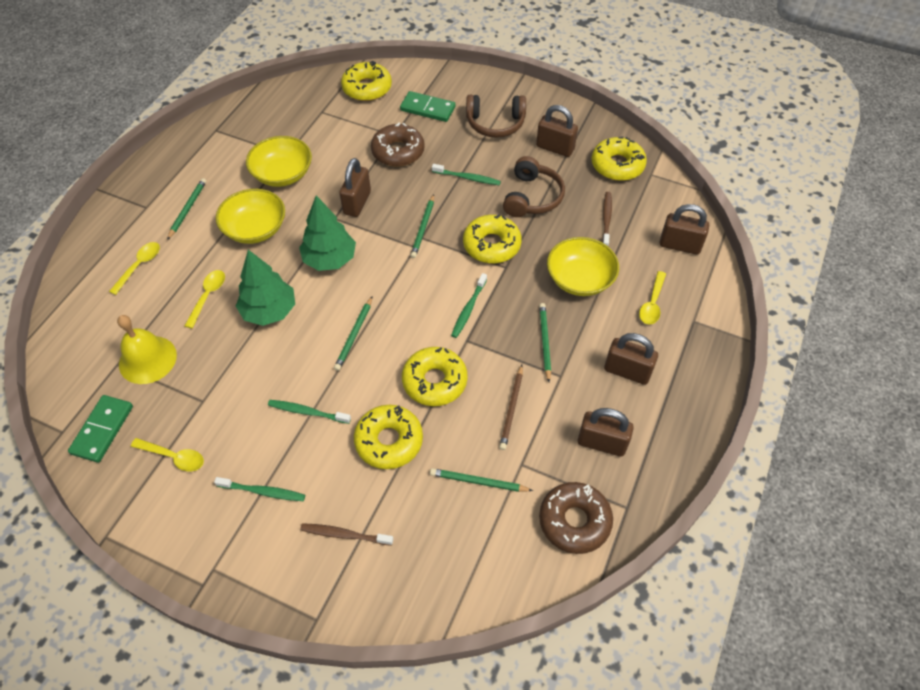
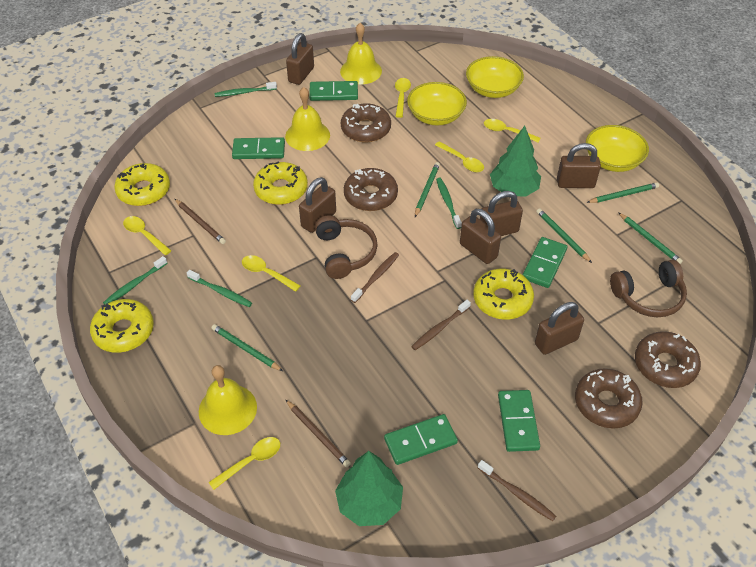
brown donut: [371,123,425,167] [539,482,613,554] = 2 -> [341,103,391,142] [344,168,398,211] [575,368,643,428] [635,331,701,388] = 4
brown padlock: [339,158,371,217] [536,105,578,157] [578,408,634,457] [604,333,658,385] [660,204,709,255] = 5 -> [286,33,314,85] [299,177,336,233] [460,209,501,264] [480,191,523,236] [535,302,584,355] [557,143,601,188] = 6
brown pencil: [499,365,523,450] = 1 -> [175,199,226,244] [286,400,351,468] = 2
brown toothbrush: [300,523,393,546] [602,192,612,246] = 2 -> [351,252,399,303] [411,300,471,350] [478,460,556,521] = 3
green domino: [68,395,133,463] [400,91,456,122] = 2 -> [232,137,285,159] [309,81,358,101] [384,414,458,465] [498,390,540,452] [522,237,567,288] = 5
yellow bell: [117,315,177,384] = 1 -> [199,365,257,435] [285,87,330,151] [340,23,382,84] = 3
yellow donut: [341,61,392,101] [354,405,423,469] [402,347,468,406] [463,215,522,264] [592,137,647,181] = 5 -> [90,299,154,353] [114,163,170,206] [253,161,308,205] [473,269,534,319] = 4
yellow spoon: [109,242,160,295] [131,438,204,471] [185,270,225,329] [639,271,666,325] = 4 -> [123,216,172,255] [208,437,280,490] [242,255,300,292] [395,78,411,118] [435,141,484,172] [484,119,541,143] = 6

